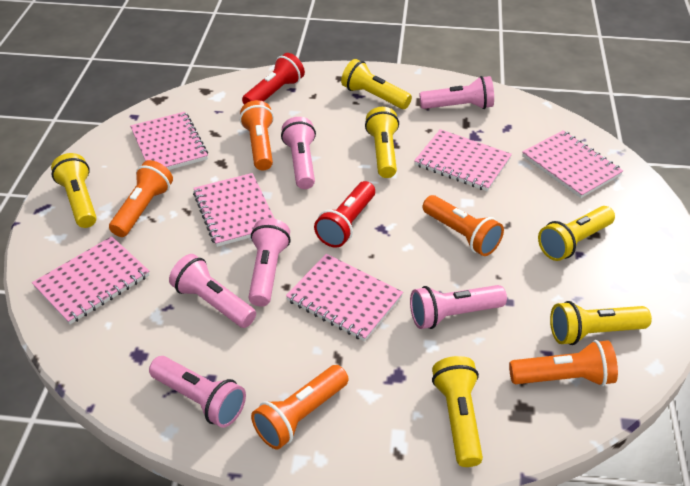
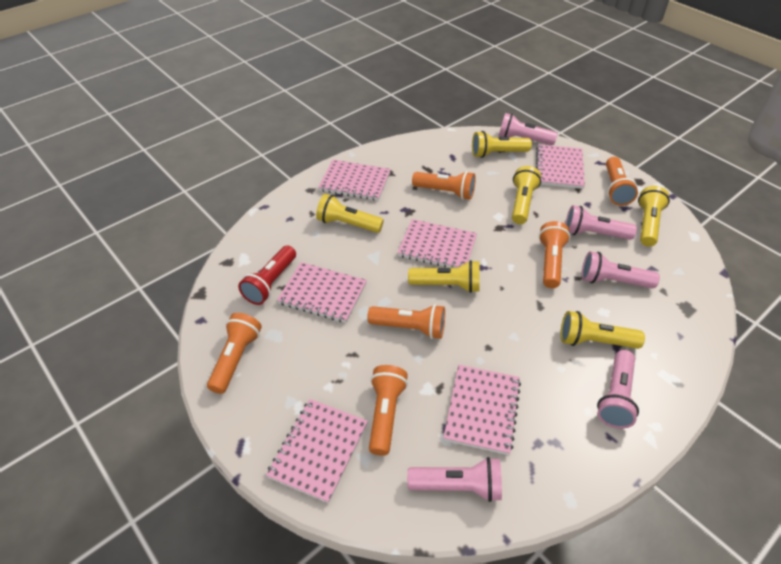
orange flashlight: [109,160,173,237] [240,100,274,170] [251,365,349,450] [423,195,504,256] [509,340,618,386] = 5 -> [207,313,262,394] [367,304,445,339] [369,365,408,456] [412,171,476,200] [539,221,571,288] [606,157,638,206] = 6
pink flashlight: [149,356,246,428] [169,254,256,328] [248,218,291,307] [281,117,316,189] [410,285,507,329] [419,76,494,109] = 6 -> [407,457,502,502] [499,113,558,145] [565,205,637,240] [582,251,660,289] [597,350,639,429] = 5
red flashlight: [242,53,305,105] [314,181,375,248] = 2 -> [238,245,296,305] = 1

